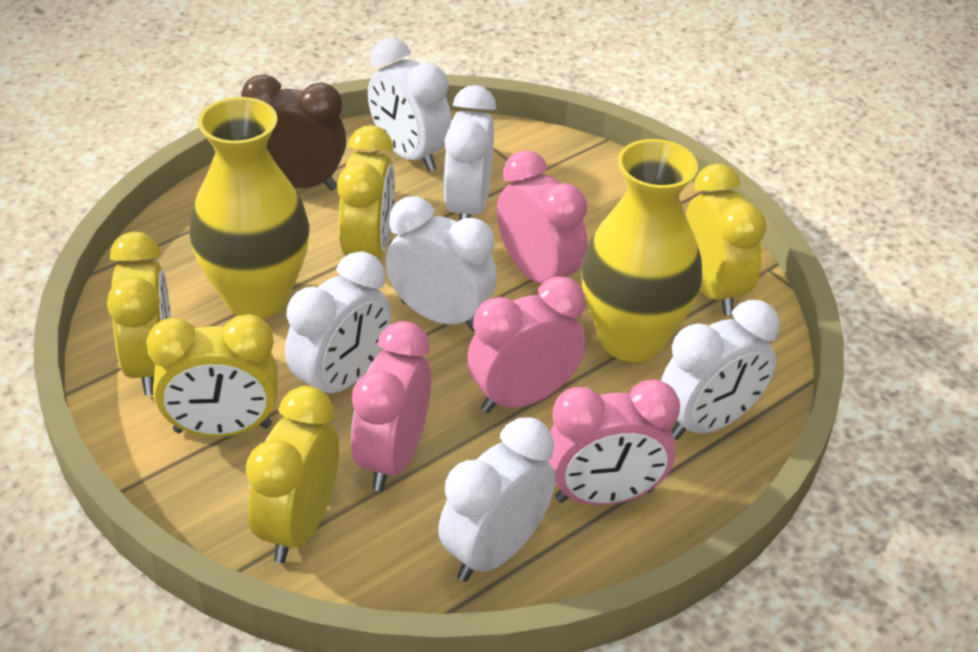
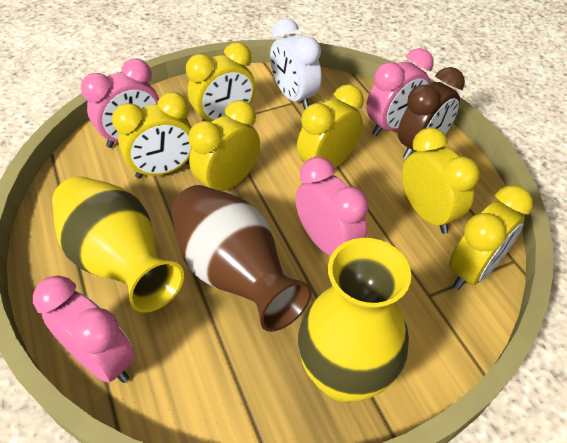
brown vase: none = 0 -> [171,185,312,332] = 1
white clock: [285,252,391,393] [368,38,452,172] [386,197,497,331] [438,417,556,582] [443,85,496,221] [661,300,780,440] = 6 -> [270,18,322,110] = 1
yellow clock: [107,232,171,396] [146,314,278,437] [246,386,339,563] [337,125,395,259] [686,164,766,316] = 5 -> [112,92,192,179] [186,42,255,122] [188,100,260,191] [297,84,364,168] [402,127,480,234] [449,185,533,290] = 6

